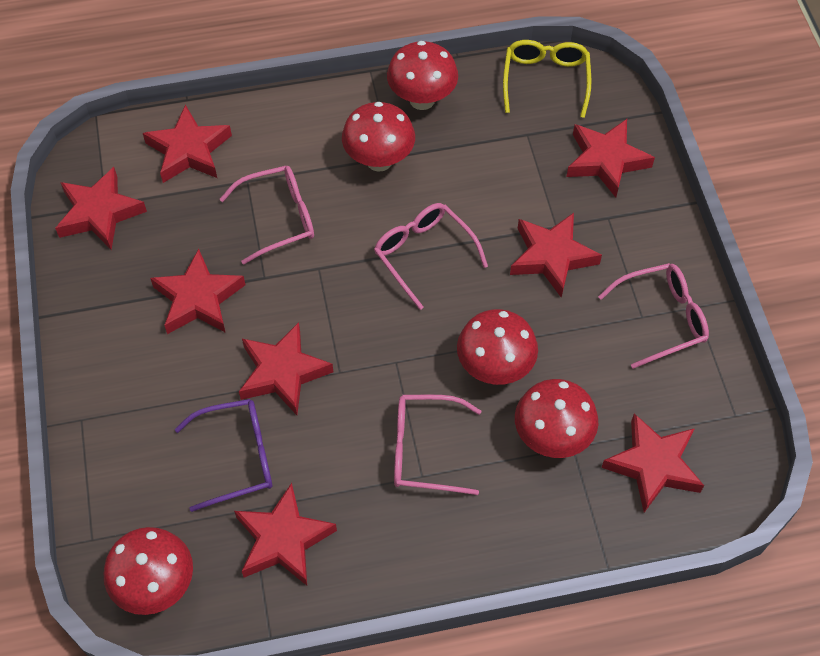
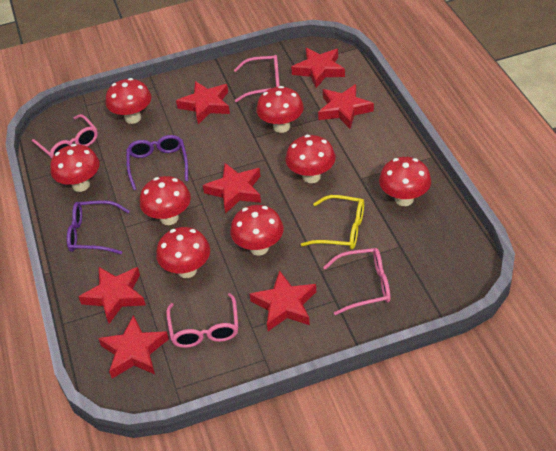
purple glasses: [175,399,272,512] = 1 -> [67,200,130,254] [126,135,188,190] = 2
red mushroom: [104,527,193,615] [342,102,415,172] [387,41,458,110] [457,309,538,385] [515,379,598,458] = 5 -> [50,144,100,192] [106,78,151,124] [140,176,191,225] [156,227,210,278] [230,205,284,256] [256,86,304,133] [285,135,336,183] [379,157,431,206] = 8
red star: [55,167,147,250] [143,105,232,183] [150,249,245,334] [234,483,337,586] [239,322,333,415] [510,213,602,298] [566,119,655,197] [601,413,704,513] = 8 -> [79,267,146,324] [98,315,169,378] [176,81,230,124] [203,163,261,214] [249,271,316,331] [291,48,345,88] [318,84,374,129] = 7

